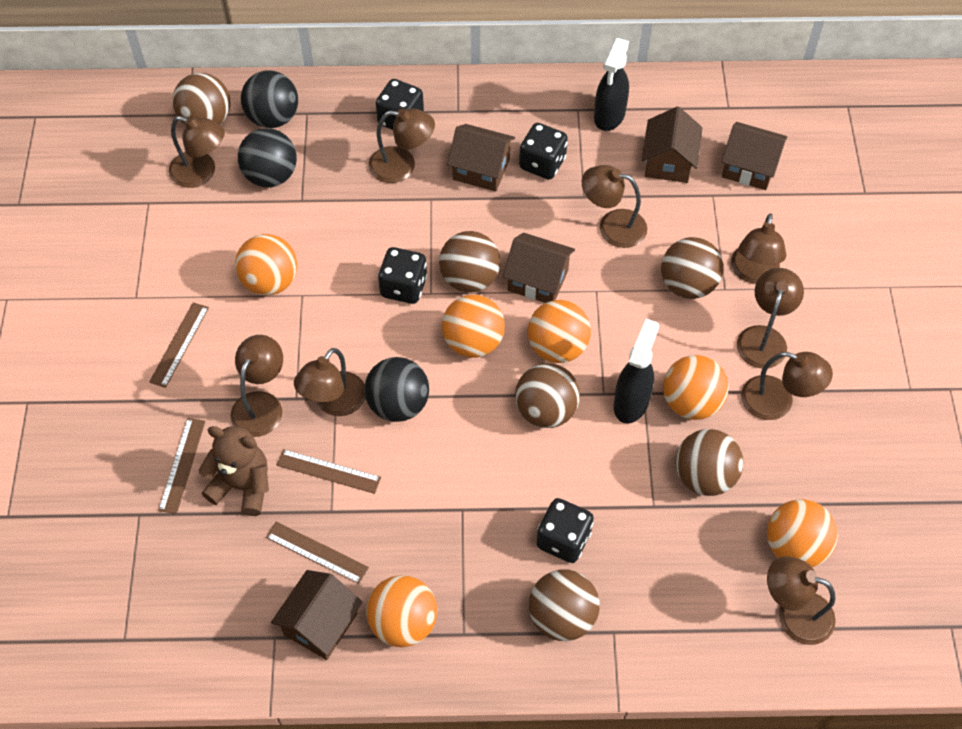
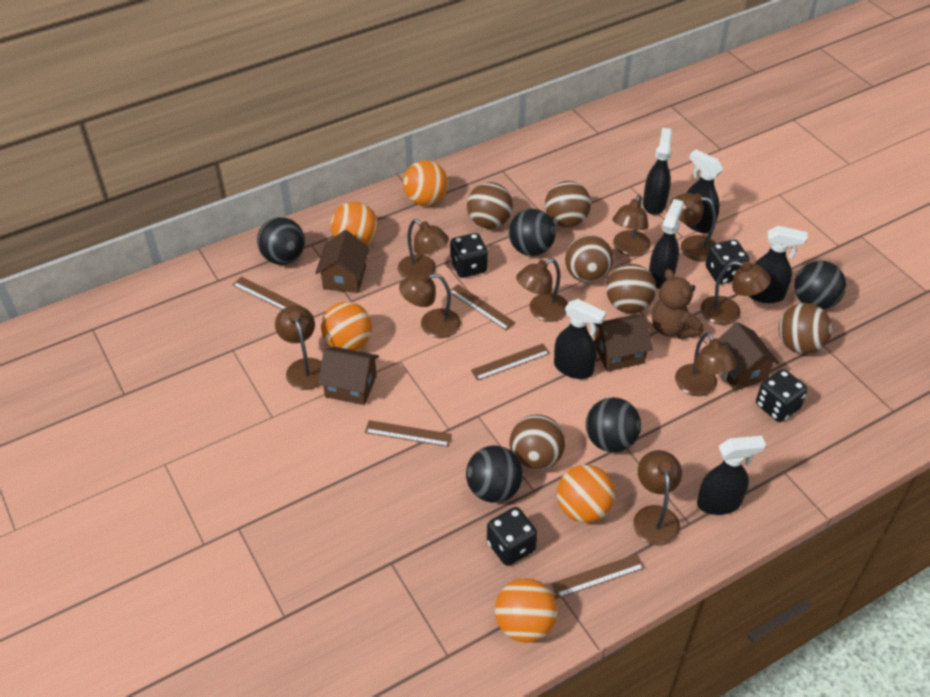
black ball: [238,128,297,187] [241,71,298,128] [364,357,429,422] = 3 -> [257,217,305,265] [466,445,523,503] [509,209,556,256] [586,397,641,453] [794,261,846,310] = 5
black spray bottle: [594,38,629,131] [614,319,659,424] = 2 -> [554,299,606,379] [643,128,672,215] [649,199,684,289] [686,150,723,233] [697,436,766,515] [749,226,808,303] = 6
brown house: [271,570,362,660] [447,124,515,191] [503,233,575,303] [642,106,702,183] [722,122,787,190] = 5 -> [315,230,370,293] [318,347,379,405] [594,314,653,372] [718,322,779,391] = 4
brown ruler: [149,302,209,388] [158,418,206,514] [266,522,369,584] [277,449,381,494] = 4 -> [233,277,302,310] [365,420,452,447] [450,284,516,331] [471,344,550,381] [551,554,645,598] = 5
orange ball: [235,234,297,296] [366,575,437,647] [442,295,505,358] [528,300,591,363] [663,355,729,420] [767,499,838,567] = 6 -> [321,302,372,351] [331,202,378,245] [403,160,448,206] [495,578,557,643] [557,465,615,523] = 5

